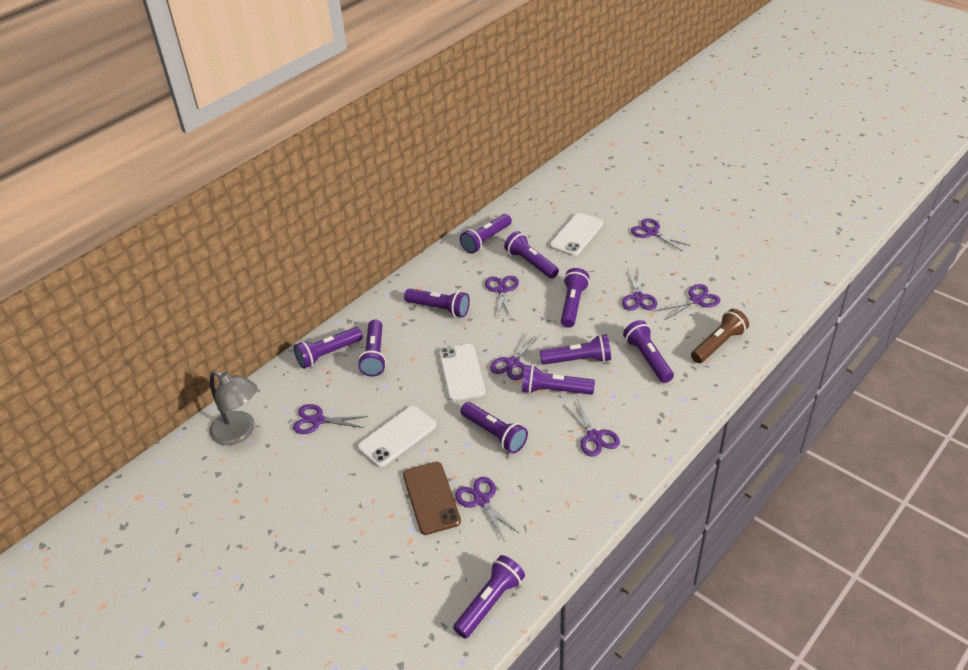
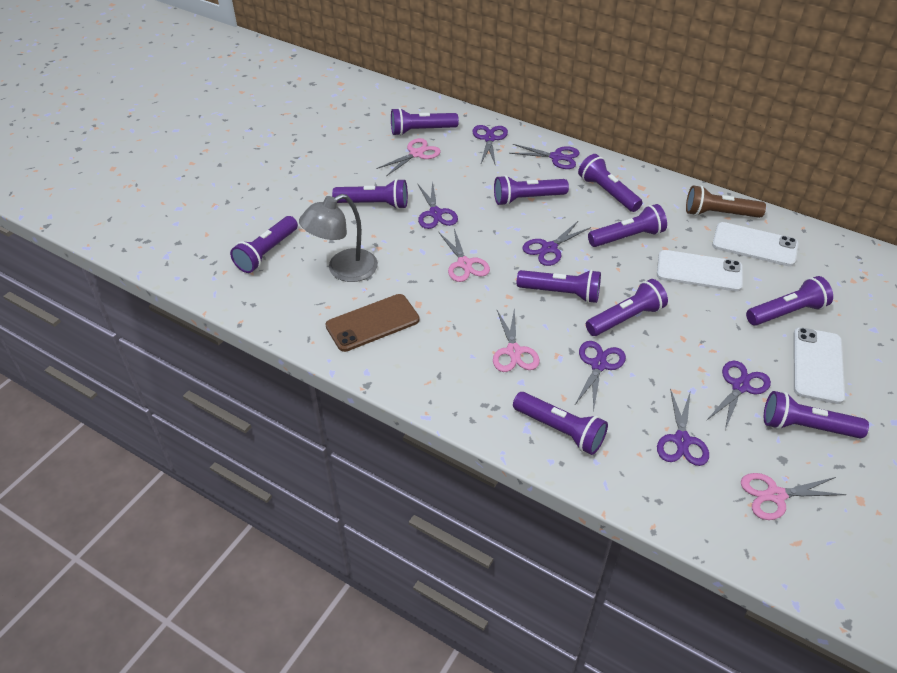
pink scissors: none = 0 -> [376,138,441,176] [439,229,490,282] [493,307,540,372] [741,473,847,520] = 4
purple scissors: [293,404,368,434] [455,477,519,540] [485,276,519,318] [490,332,540,380] [563,399,620,456] [622,270,657,311] [631,218,690,251] [657,284,721,320] = 8 -> [417,181,458,229] [472,125,508,166] [509,144,579,169] [523,220,591,266] [574,341,626,411] [657,388,709,466] [706,361,771,430] = 7

